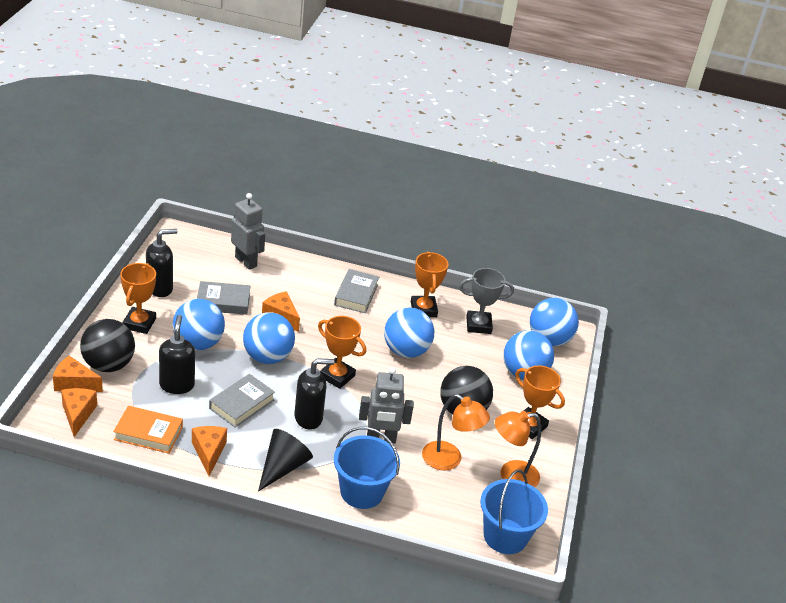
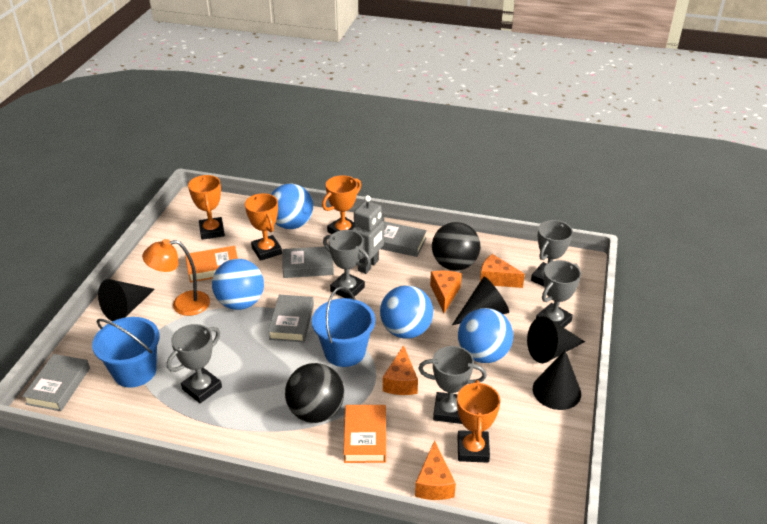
black cone: [258,429,313,492] = 1 -> [98,279,155,321] [452,277,509,325] [527,316,585,363] [533,350,581,410] = 4
black soap dispenser: [146,229,178,297] [159,315,195,394] [294,358,335,430] = 3 -> none = 0
blue ball: [173,299,225,350] [243,312,295,364] [384,307,434,358] [503,330,554,380] [530,298,579,346] = 5 -> [212,259,264,310] [271,184,313,229] [380,285,433,339] [458,308,513,363] = 4
grey book: [197,281,251,315] [209,374,275,428] [334,269,379,313] = 3 -> [22,354,90,411] [268,295,314,342] [283,246,334,278] [381,221,427,257] = 4
grey robot: [231,193,265,270] [359,367,414,444] = 2 -> [352,195,384,274] = 1
grey trophy: [459,268,514,334] = 1 -> [167,324,222,403] [323,230,370,299] [418,346,487,424] [531,220,573,286] [536,260,581,328] = 5
orange book: [113,406,183,454] = 1 -> [185,246,238,282] [344,405,386,463] = 2
orange lamp: [422,394,490,470] [495,411,541,487] = 2 -> [142,239,210,316] = 1

